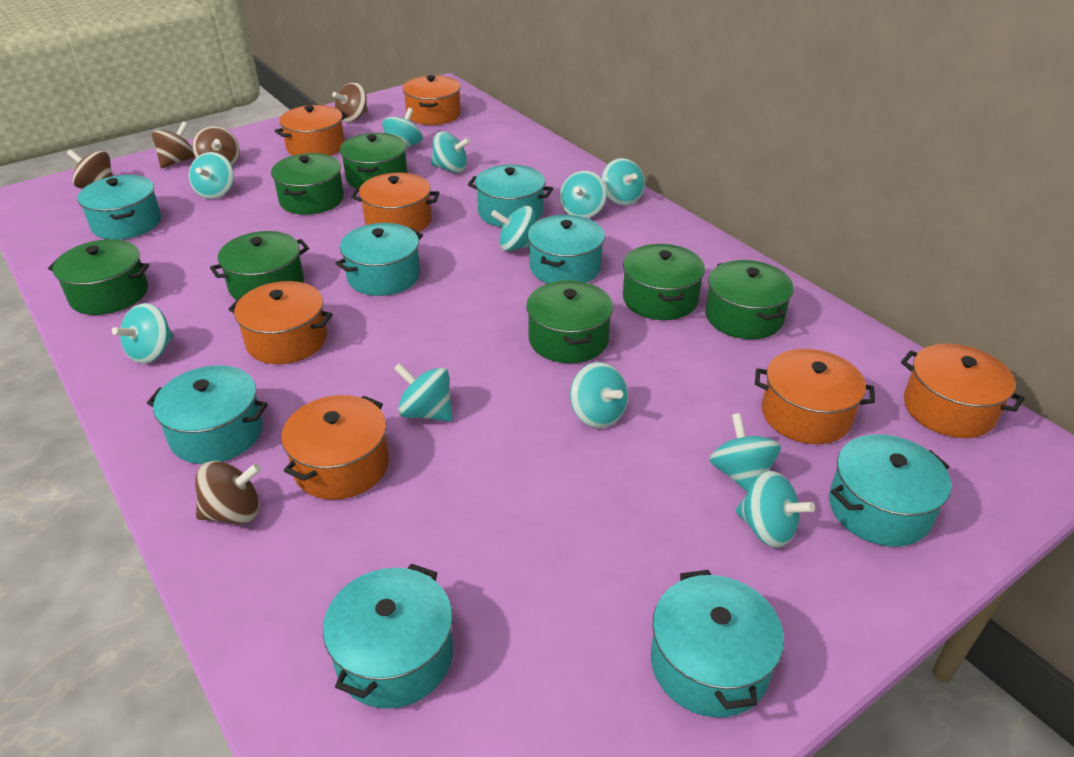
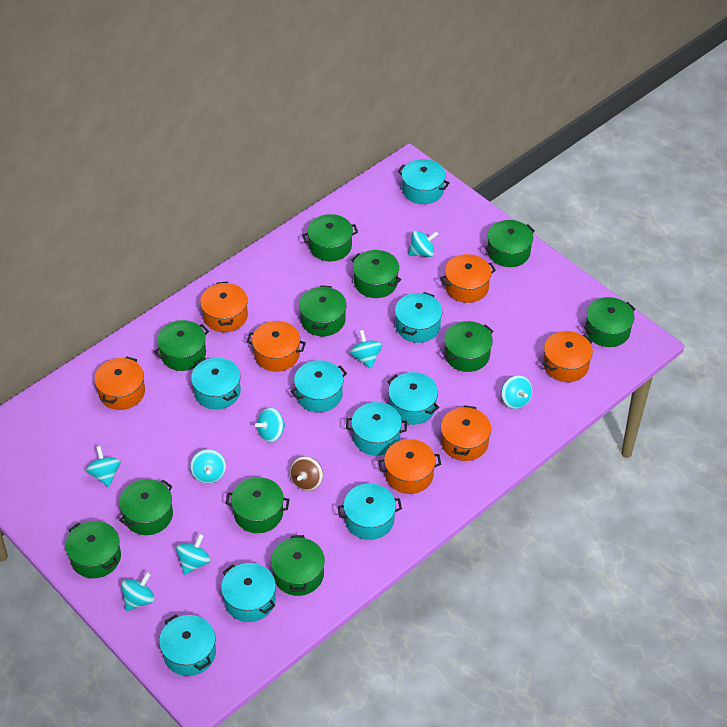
brown spinning top: [67,149,113,188] [152,122,195,168] [192,126,239,166] [195,461,261,525] [332,83,368,122] = 5 -> [290,456,323,491] = 1
green pot: [48,239,149,315] [210,231,309,300] [271,153,344,215] [340,133,408,188] [526,280,613,363] [623,244,705,320] [706,260,794,339] = 7 -> [66,521,121,578] [119,479,173,535] [154,320,209,371] [225,477,290,533] [271,535,325,596] [299,285,347,336] [302,214,358,261] [351,250,401,298] [443,321,493,372] [485,220,535,267] [584,297,635,347] = 11
turquoise pot: [78,175,161,240] [147,365,268,464] [323,564,453,709] [335,223,423,296] [468,165,553,227] [527,215,605,283] [651,570,784,717] [829,434,951,547] = 8 -> [159,615,216,676] [191,358,241,410] [221,563,276,622] [291,360,347,412] [338,483,402,540] [346,402,407,456] [387,372,439,425] [395,292,442,343] [398,159,450,204] = 9
turquoise spinning top: [112,303,174,364] [189,152,234,199] [382,108,423,148] [394,363,453,422] [431,131,470,173] [491,206,536,251] [560,171,607,218] [570,362,628,428] [602,158,645,206] [710,413,781,492] [736,471,815,548] = 11 -> [86,446,121,487] [121,572,155,611] [176,534,211,575] [190,450,226,483] [255,408,285,442] [350,330,382,369] [408,230,438,257] [501,375,532,409] = 8

